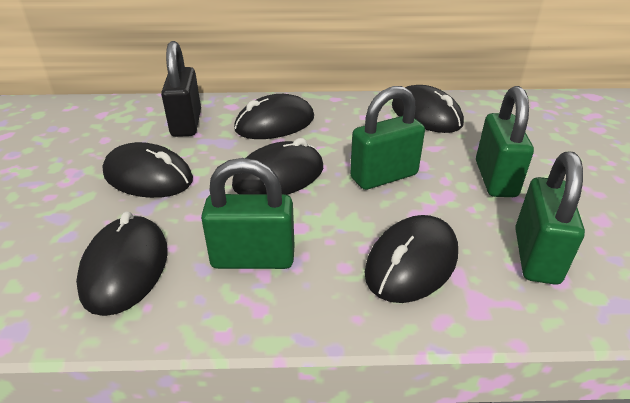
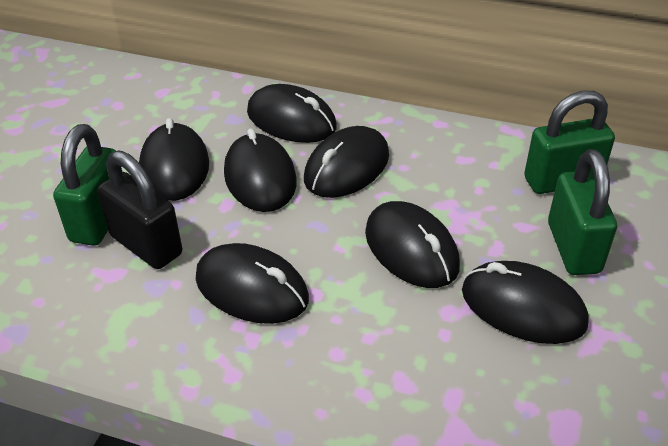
black mouse: [76,211,168,316] [102,142,193,198] [232,138,323,195] [234,94,314,139] [364,215,458,303] [392,85,464,133] = 6 -> [139,118,209,201] [196,243,309,324] [224,128,297,212] [247,84,337,143] [304,126,389,198] [365,201,460,288] [462,261,589,344] = 7
green padlock: [201,158,295,269] [350,86,425,190] [476,86,534,197] [515,151,585,285] = 4 -> [53,124,122,246] [524,91,615,194] [548,149,617,275] = 3

